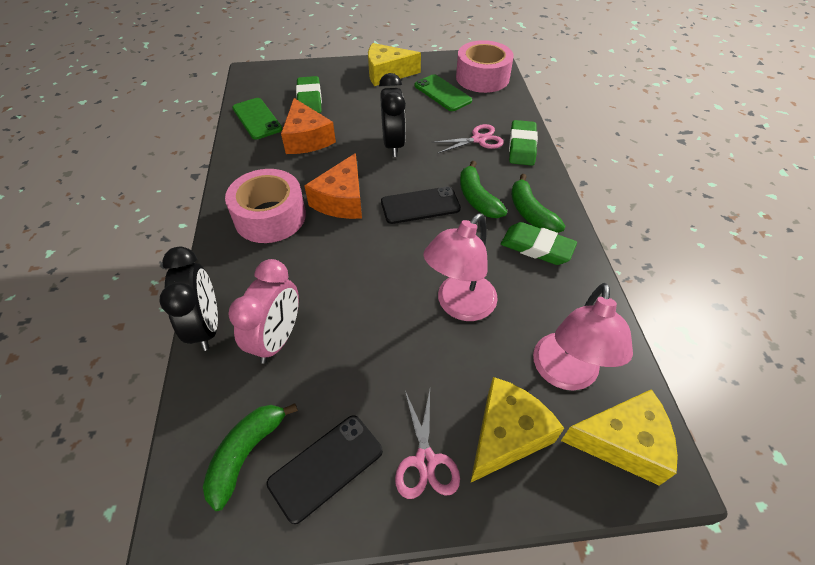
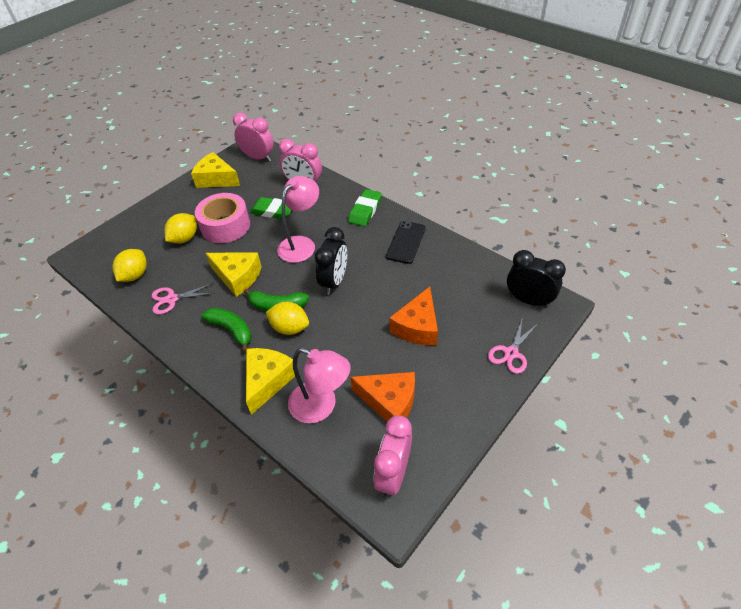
black phone: [267,415,383,524] [381,186,461,224] = 2 -> [386,221,426,264] = 1
green banana: [203,403,298,511] [460,161,507,218] [511,174,565,233] = 3 -> [201,308,252,353] [244,288,309,311] = 2
green eraser: [296,76,322,113] [501,222,577,265] [509,120,538,166] = 3 -> [250,197,292,219] [348,189,382,226] = 2
green phone: [232,98,282,140] [414,74,472,111] = 2 -> none = 0
pink clock: [228,259,299,364] = 1 -> [233,113,274,162] [279,139,322,187] [373,415,412,498] = 3
pink tape: [225,169,306,243] [456,40,514,93] = 2 -> [195,193,250,243] = 1
yellow lemon: none = 0 -> [112,249,147,282] [164,213,197,244] [266,302,309,335] = 3

